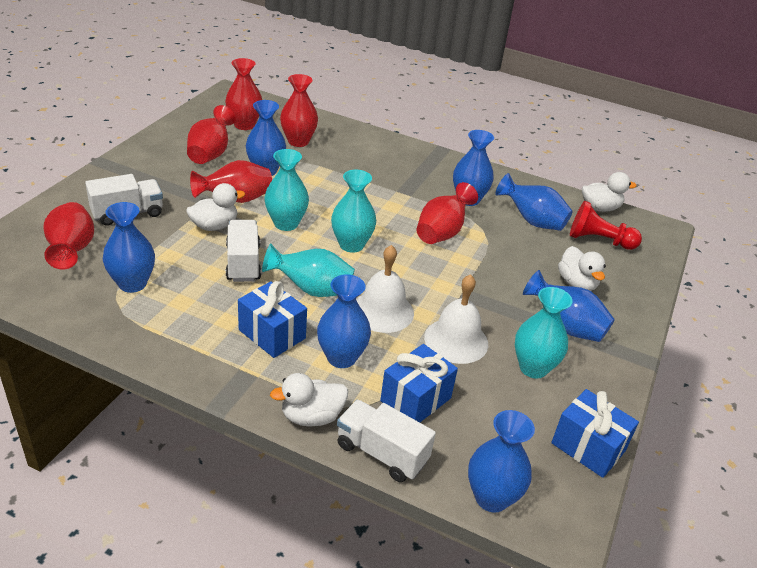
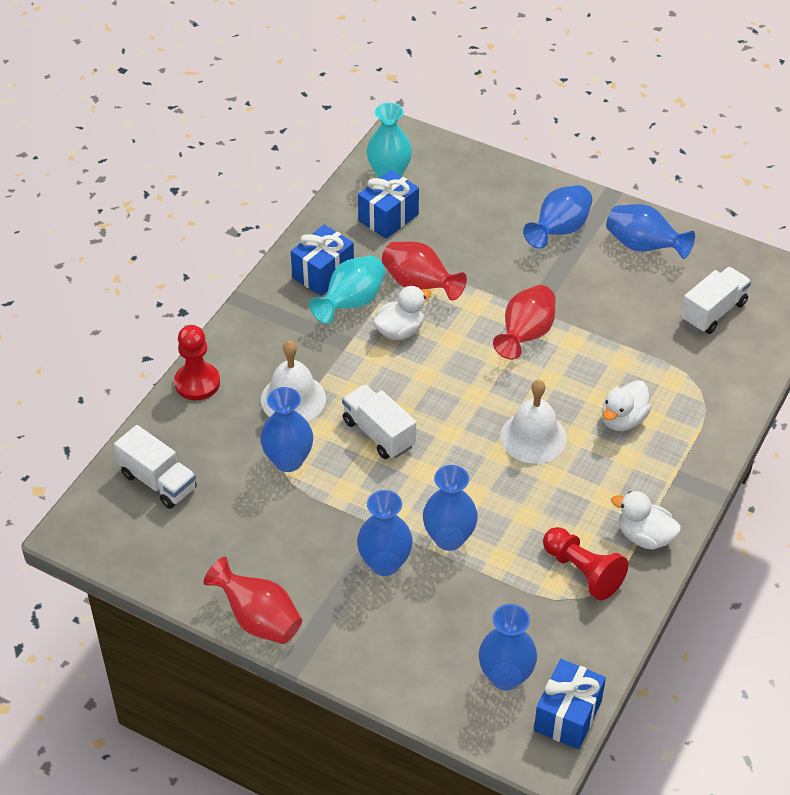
blue vase: [103,202,155,293] [246,100,286,176] [317,274,371,368] [453,130,494,206] [468,410,535,513] [495,173,573,231] [523,270,615,342] = 7 -> [260,387,313,472] [357,490,413,576] [423,465,478,551] [479,604,537,691] [523,185,592,249] [606,204,695,259] = 6
red pawn: [570,201,642,250] = 1 -> [174,325,220,400] [543,527,628,601] = 2
red vase: [43,202,94,269] [187,105,236,164] [190,160,272,203] [225,58,262,130] [280,74,318,147] [417,182,478,244] = 6 -> [203,557,302,644] [382,241,467,300] [493,285,556,360] = 3
turquoise vase: [262,243,355,297] [265,149,309,231] [331,170,376,253] [515,287,573,379] = 4 -> [309,256,386,324] [367,103,412,178] = 2
white duck: [186,183,245,231] [270,373,348,427] [558,246,606,291] [582,172,637,212] = 4 -> [373,286,431,340] [602,380,652,431] [611,491,681,550] = 3

